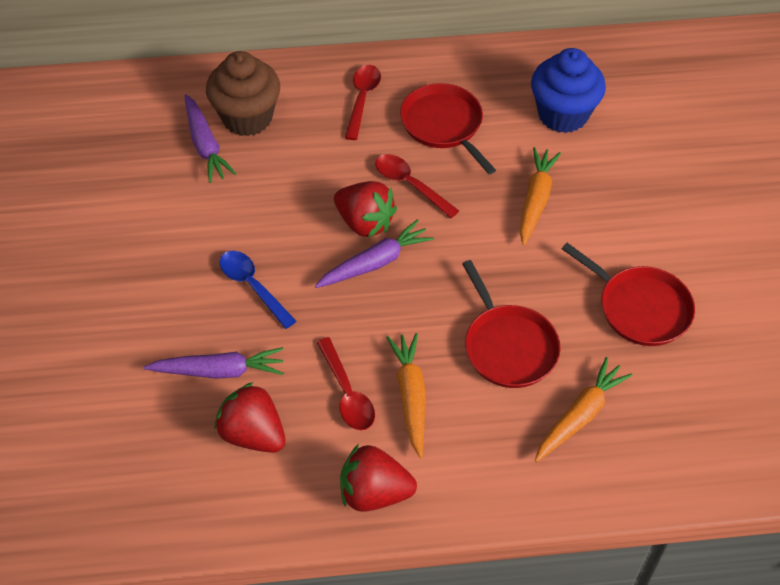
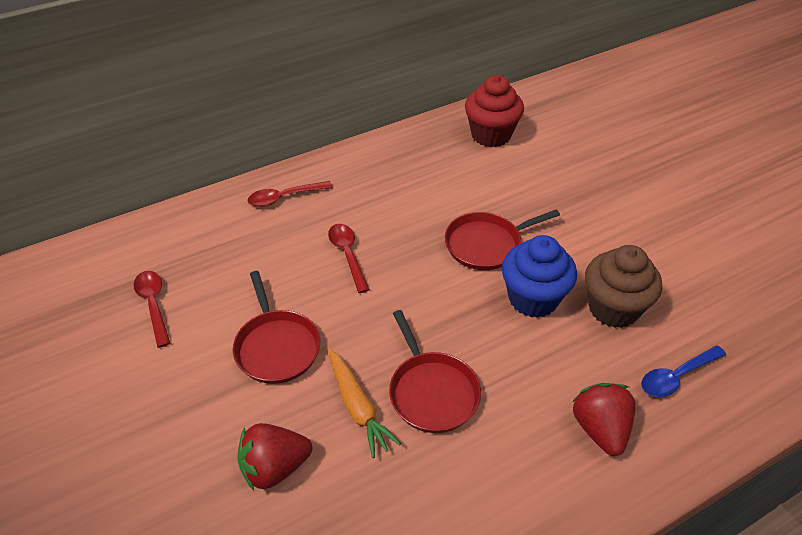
orange carrot: [386,333,426,458] [520,147,561,246] [535,357,633,462] = 3 -> [328,349,401,458] = 1
purple carrot: [144,347,284,379] [184,94,236,183] [315,219,434,288] = 3 -> none = 0
red cupcake: none = 0 -> [465,75,524,147] = 1
red strawberry: [214,382,286,453] [334,181,397,238] [340,444,417,512] = 3 -> [238,423,312,490] [572,383,636,456] = 2

